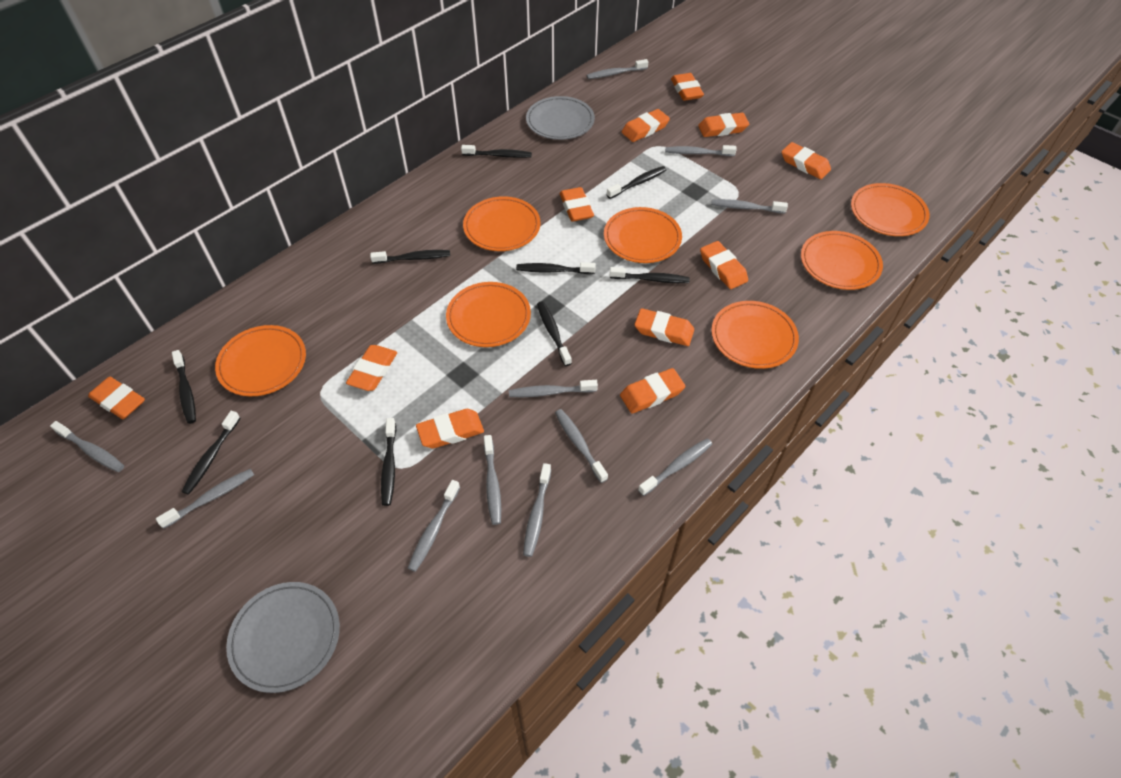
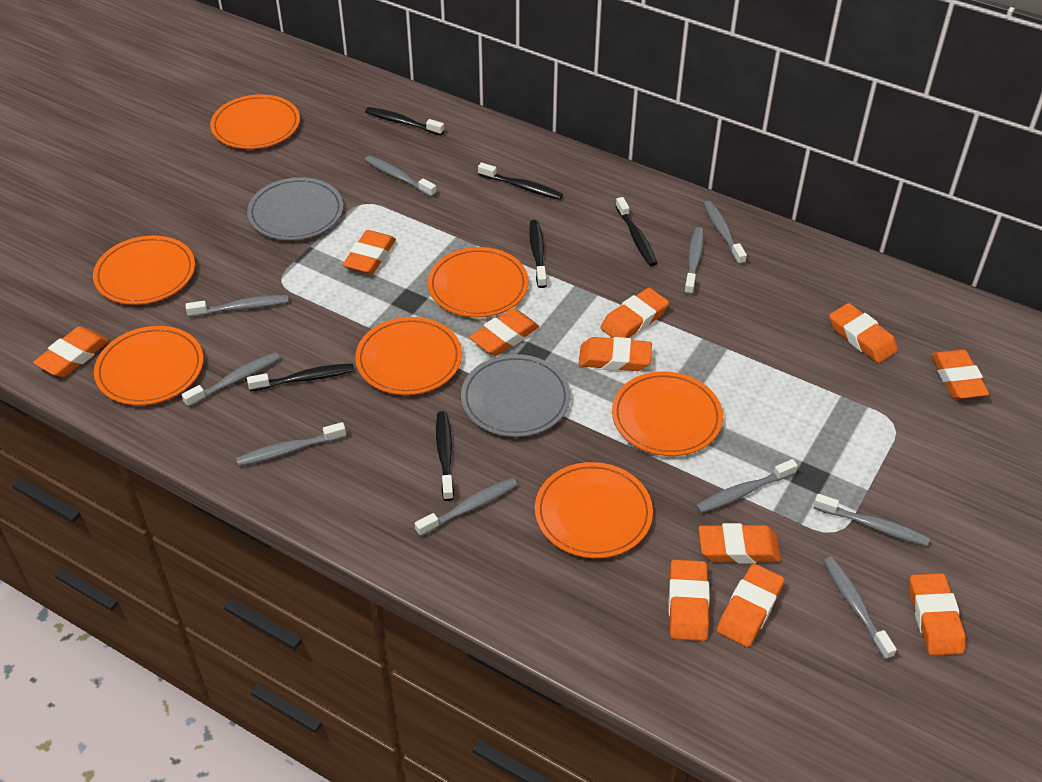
black toothbrush: [172,350,196,424] [181,411,240,495] [370,250,450,264] [381,418,396,506] [461,145,532,158] [516,262,596,274] [537,301,572,366] [607,166,666,199] [610,267,690,283] = 9 -> [247,363,354,391] [365,107,444,135] [436,411,454,501] [478,162,563,200] [529,220,547,288] [616,197,657,266] = 6
grey toothbrush: [50,421,124,472] [156,469,254,529] [408,480,460,572] [484,435,501,525] [509,380,598,397] [523,463,551,557] [555,409,608,483] [587,59,648,79] [638,438,712,496] [665,145,737,156] [711,199,788,213] = 11 -> [182,352,280,407] [185,295,289,317] [236,422,346,466] [365,155,437,197] [415,478,517,537] [684,227,704,295] [696,459,798,513] [704,201,747,265] [814,494,930,546] [823,557,897,660] = 10

